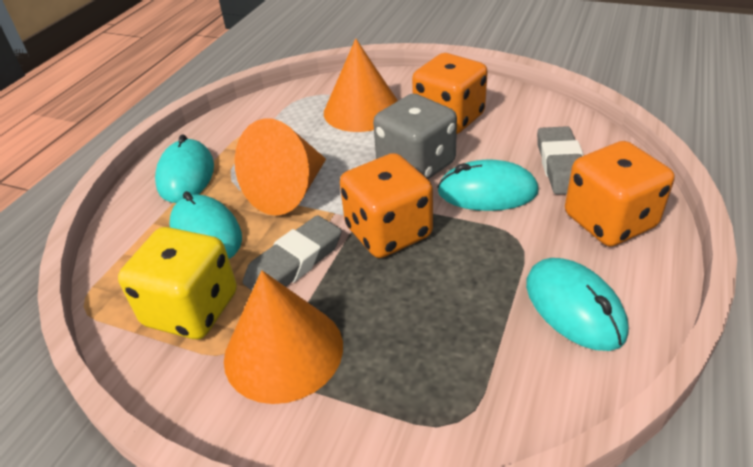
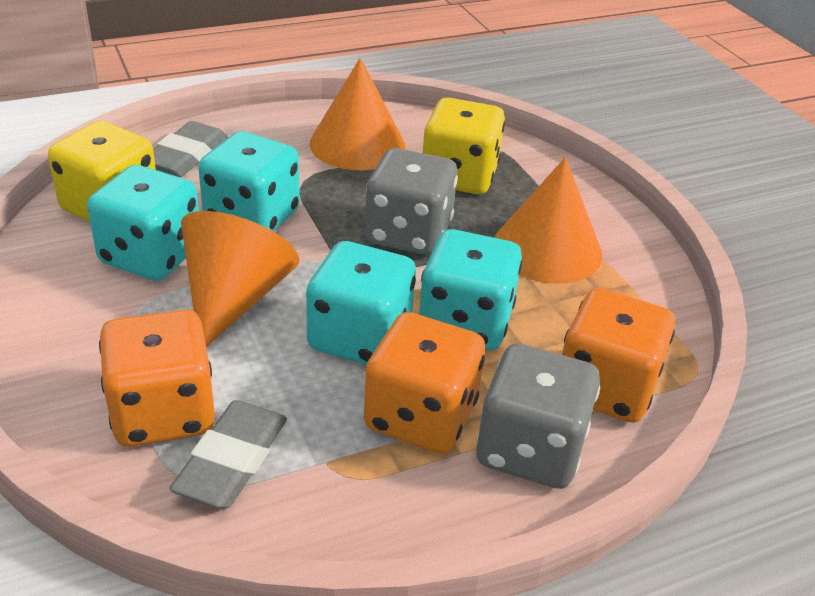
grey dice: [373,94,457,179] = 1 -> [365,148,458,255] [476,344,600,489] = 2
turquoise dice: none = 0 -> [87,165,199,281] [198,131,300,232] [306,241,416,365] [419,229,522,350] = 4
turquoise mouse: [155,134,214,203] [169,191,242,259] [437,159,538,211] [526,258,629,351] = 4 -> none = 0
yellow dice: [118,227,237,339] = 1 -> [48,121,156,222] [423,97,505,194] = 2

